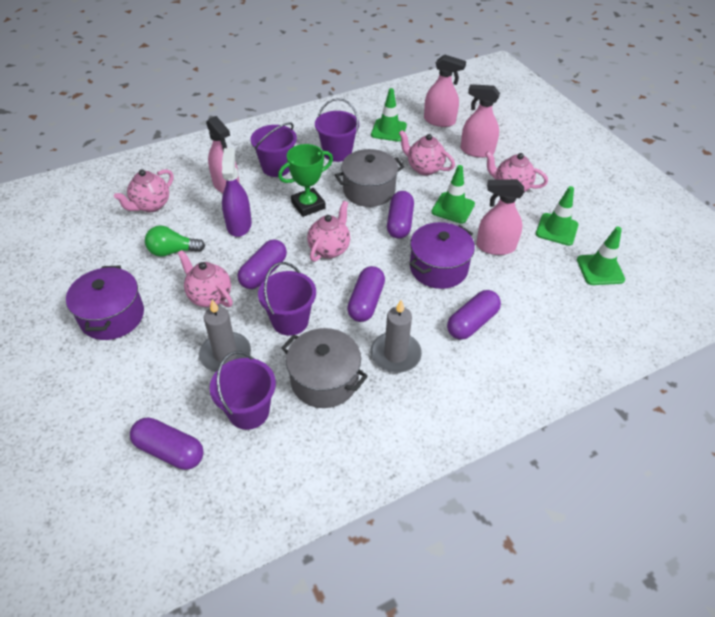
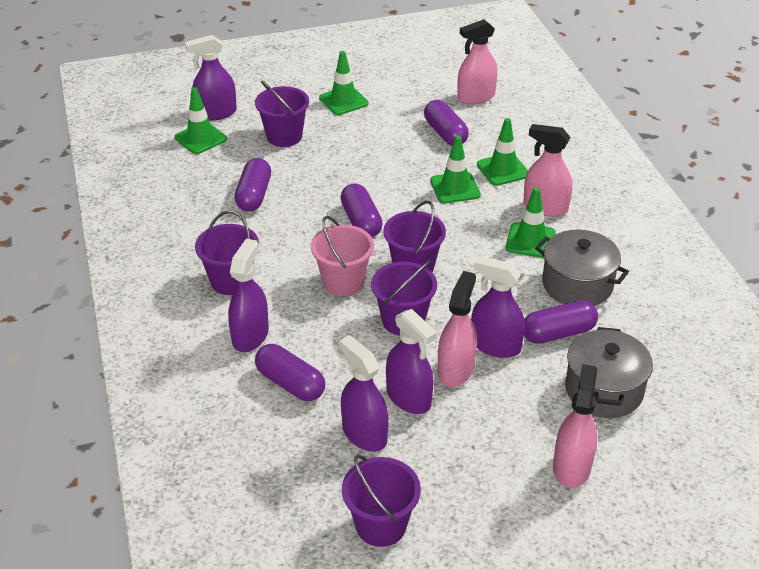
green light bulb: [145,225,205,257] = 1 -> none = 0
green traffic cone: [371,88,407,142] [432,165,475,224] [536,186,579,246] [577,227,625,285] = 4 -> [174,87,227,154] [319,51,368,115] [430,136,481,203] [477,118,528,186] [505,187,556,258] = 5
green trophy: [278,144,333,217] = 1 -> none = 0
grey candle: [199,300,251,372] [371,300,422,373] = 2 -> none = 0
pink bucket: none = 0 -> [311,216,374,296] = 1
pink teapot: [114,169,173,212] [178,250,233,307] [307,201,350,262] [399,130,455,175] [485,151,548,192] = 5 -> none = 0
purple bucket: [210,351,276,430] [251,122,297,177] [258,262,316,336] [315,98,359,162] = 4 -> [195,211,259,295] [255,80,309,147] [342,455,421,547] [371,260,437,336] [383,201,446,273] = 5
purple pot: [66,266,144,340] [409,222,475,289] = 2 -> none = 0
purple spray bottle: [222,148,252,237] = 1 -> [185,35,237,121] [228,239,269,352] [339,335,389,452] [386,309,437,414] [471,256,525,358] = 5

